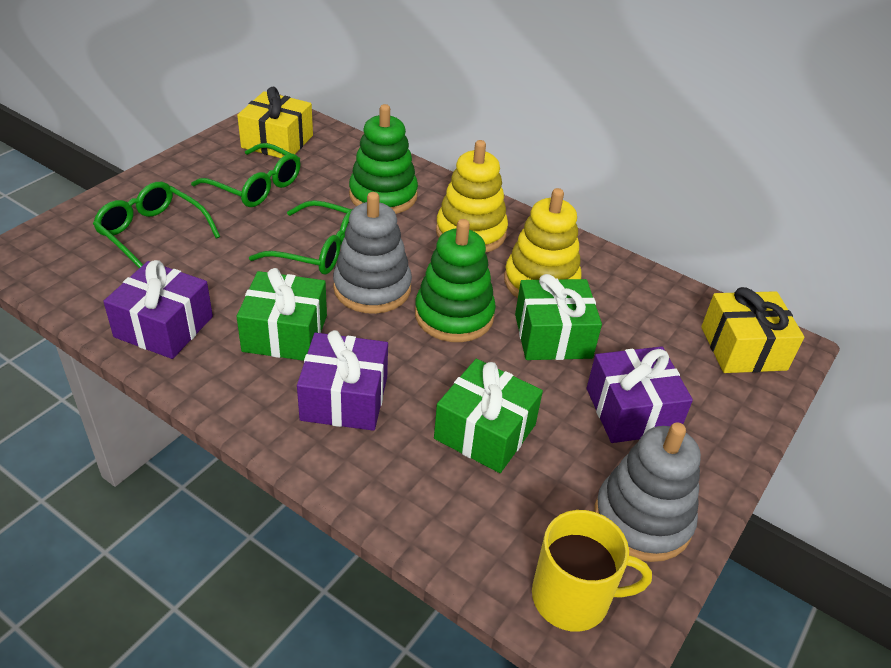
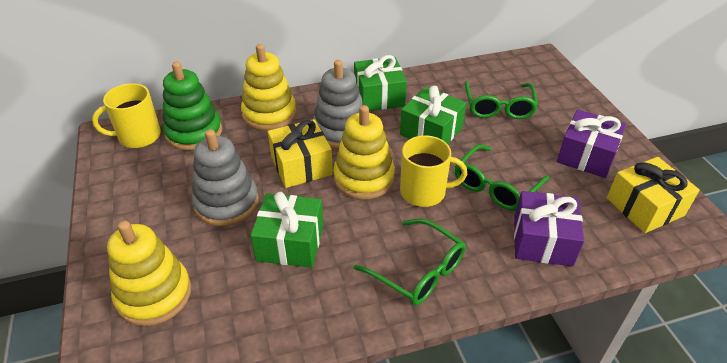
green stacking toy: [349,104,418,214] [415,219,496,342] = 2 -> [163,62,222,151] = 1
purple gift: [103,260,213,359] [297,330,388,431] [587,346,693,443] = 3 -> [514,191,584,267] [557,109,626,178] = 2
yellow mug: [532,510,652,632] = 1 -> [92,83,161,148] [400,135,467,207] = 2
yellow stacking toy: [436,140,508,253] [504,188,582,298] = 2 -> [107,221,191,326] [241,44,296,131] [333,105,395,200] = 3

